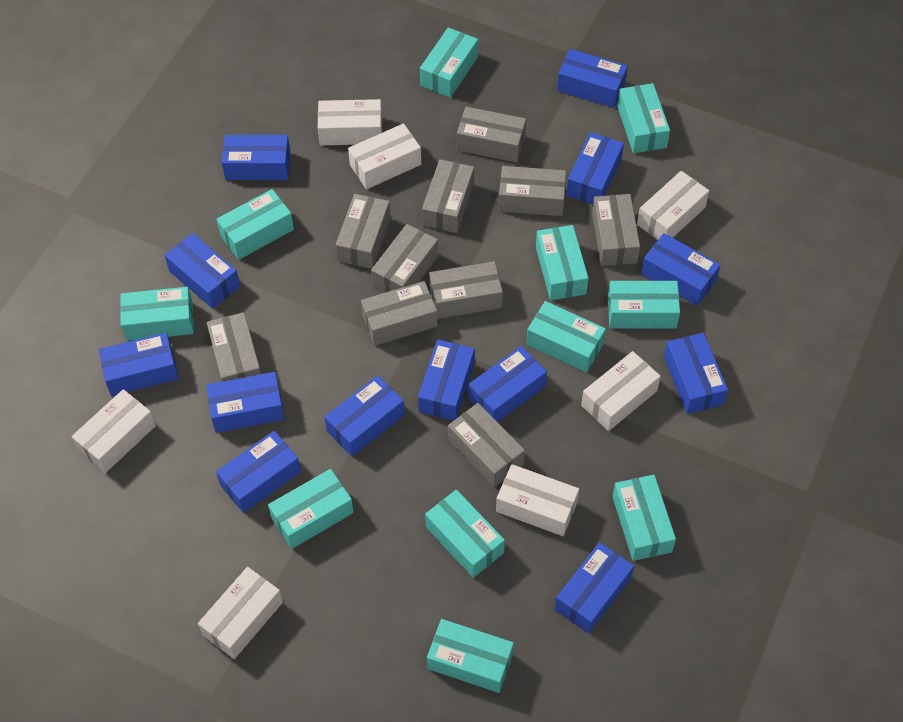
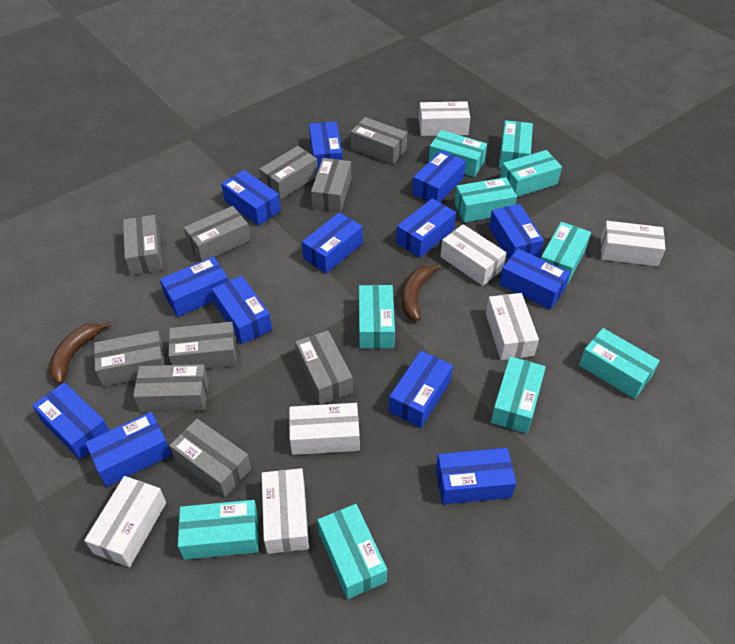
brown banana: none = 0 -> [49,321,111,384] [402,264,442,321] = 2
turquoise box: [120,287,194,341] [216,189,294,260] [268,469,354,549] [420,28,478,98] [425,490,505,578] [427,619,514,693] [526,301,606,373] [536,225,589,300] [608,281,680,329] [612,475,676,561] [617,83,670,153] = 11 -> [178,500,259,560] [318,504,387,599] [359,285,395,348] [429,130,487,177] [454,177,517,223] [491,356,546,434] [499,120,533,168] [500,150,562,197] [541,222,591,285] [579,328,660,399] = 10

